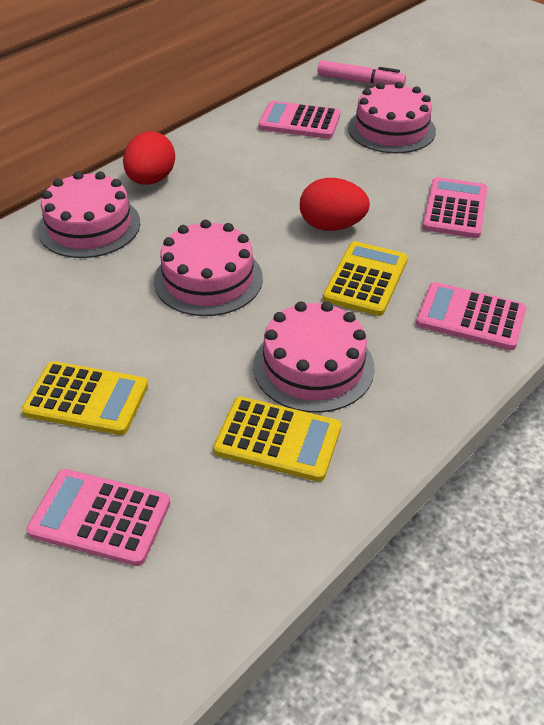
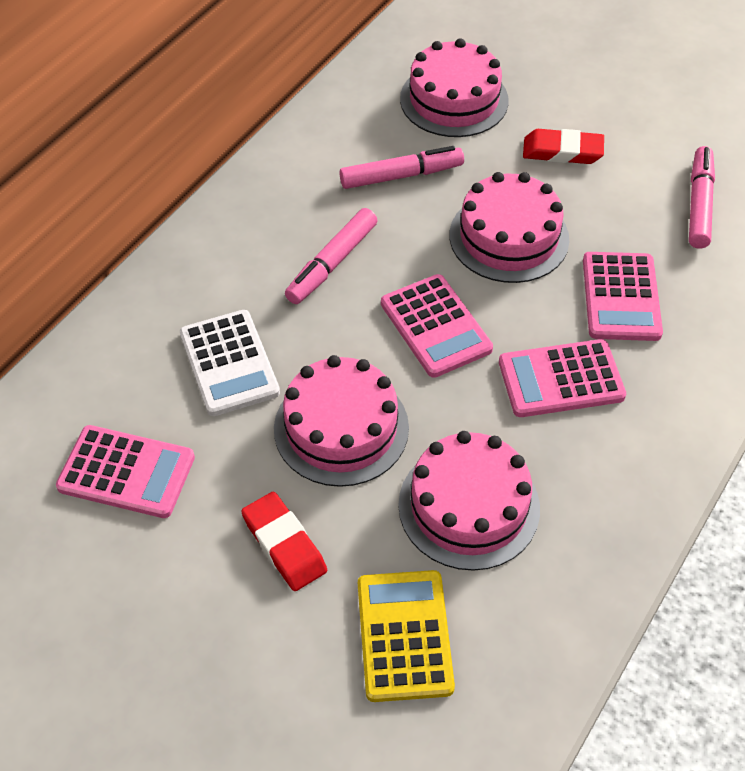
pink marker: [317,60,406,86] = 1 -> [285,208,378,304] [339,146,464,189] [689,146,715,249] = 3
red egg: [123,131,175,185] [300,178,370,231] = 2 -> none = 0
red eraser: none = 0 -> [241,492,327,591] [523,129,604,164] = 2
white calculator: none = 0 -> [180,310,280,416] = 1
yellow calculator: [21,361,148,435] [213,397,341,482] [323,241,408,316] = 3 -> [358,570,455,702] = 1

